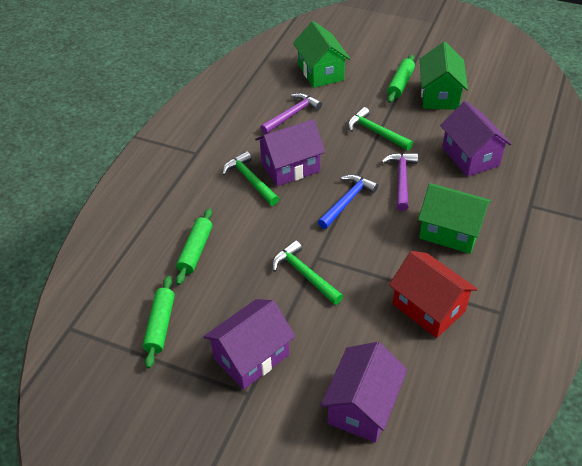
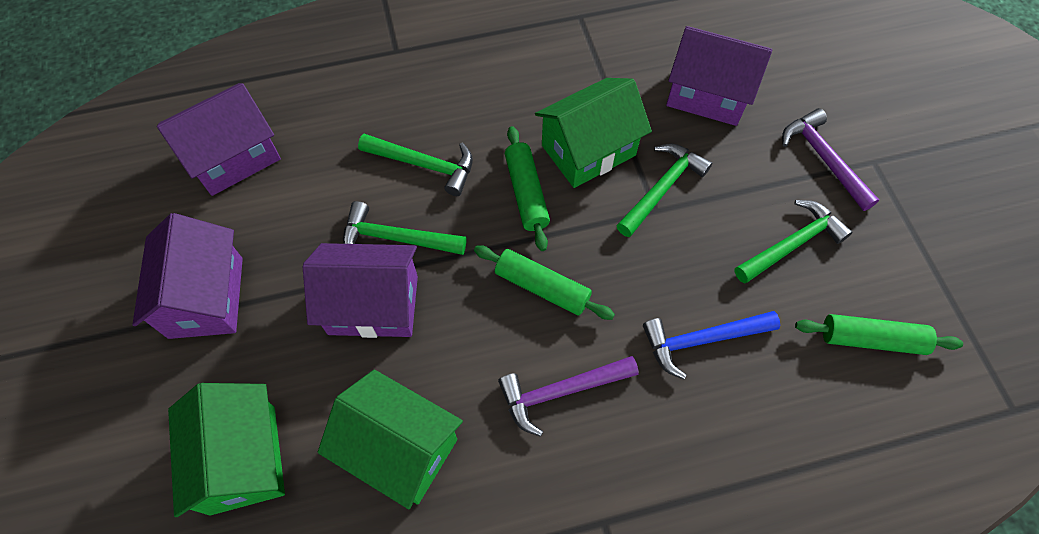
green hammer: [222,151,279,206] [272,240,343,305] [348,107,413,151] = 3 -> [343,201,466,255] [358,134,473,196] [616,144,712,237] [734,200,852,284] = 4
red house: [389,251,478,338] = 1 -> none = 0

